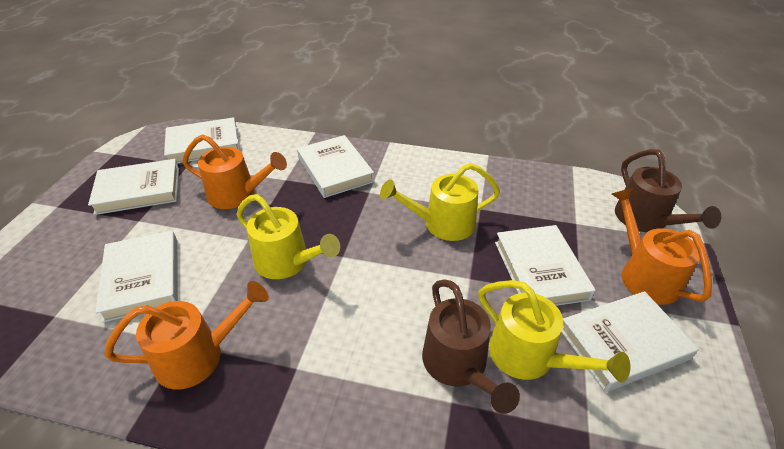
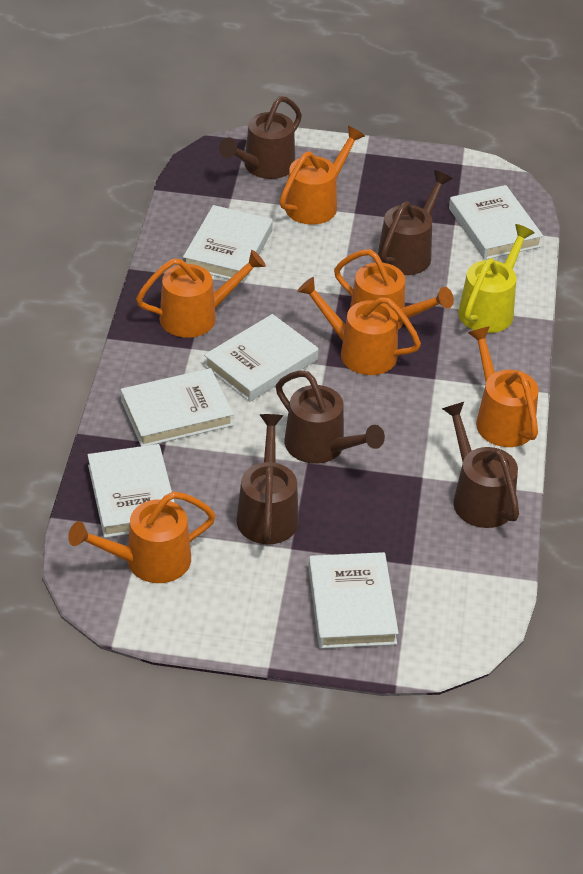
brown watering can: [422,279,520,414] [615,149,721,232] = 2 -> [219,96,302,179] [236,414,299,544] [276,370,385,464] [378,170,452,275] [442,402,519,528] = 5
orange watering can: [104,281,269,390] [182,134,287,209] [612,187,712,305] = 3 -> [68,491,216,583] [136,250,266,338] [280,126,365,225] [297,277,421,375] [334,249,454,330] [468,326,539,447] = 6
yellow watering can: [236,194,340,279] [380,163,500,241] [478,280,630,383] = 3 -> [458,224,535,333] = 1

